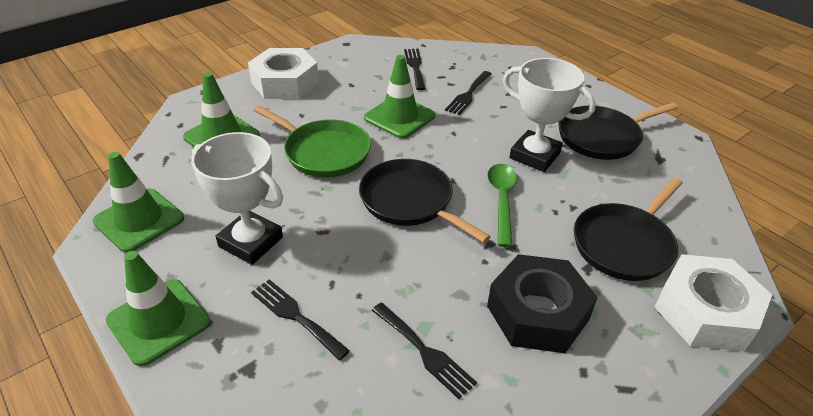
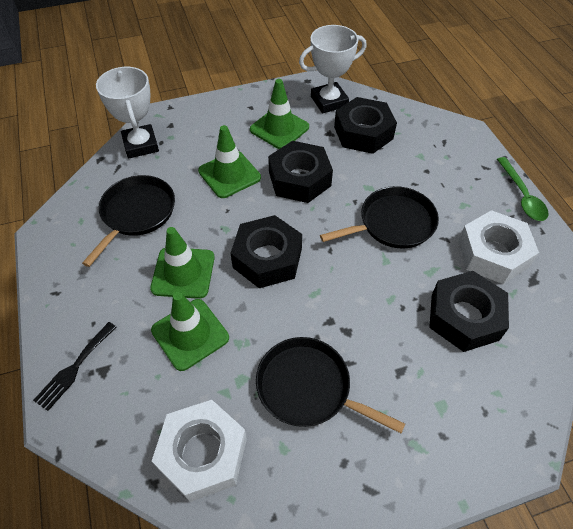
black fork: [251,279,350,360] [371,303,477,399] [404,49,426,90] [445,71,492,115] = 4 -> [33,322,117,411] = 1
black nut: [487,254,598,353] = 1 -> [231,215,302,288] [268,141,333,203] [334,97,397,154] [429,271,509,352] = 4
green pan: [254,105,371,177] = 1 -> none = 0

